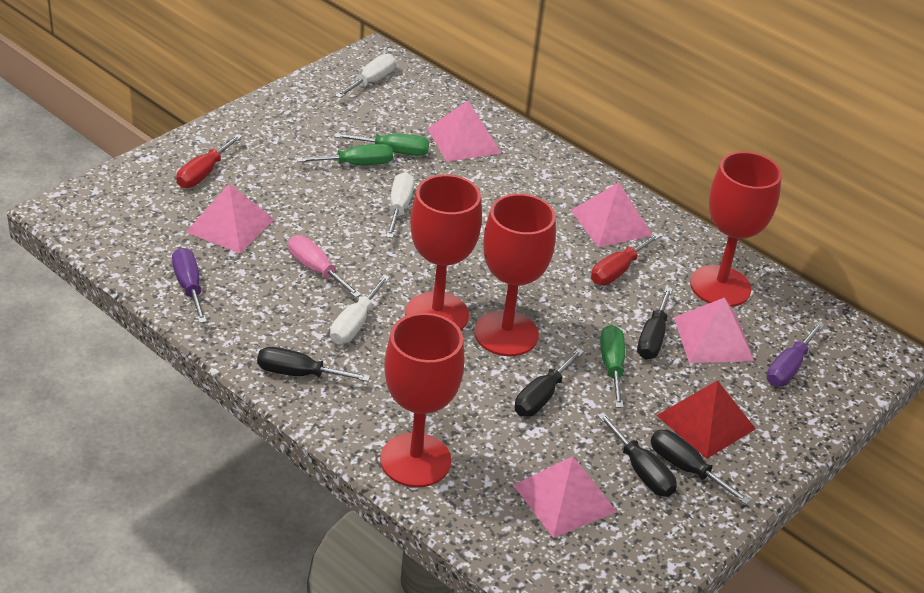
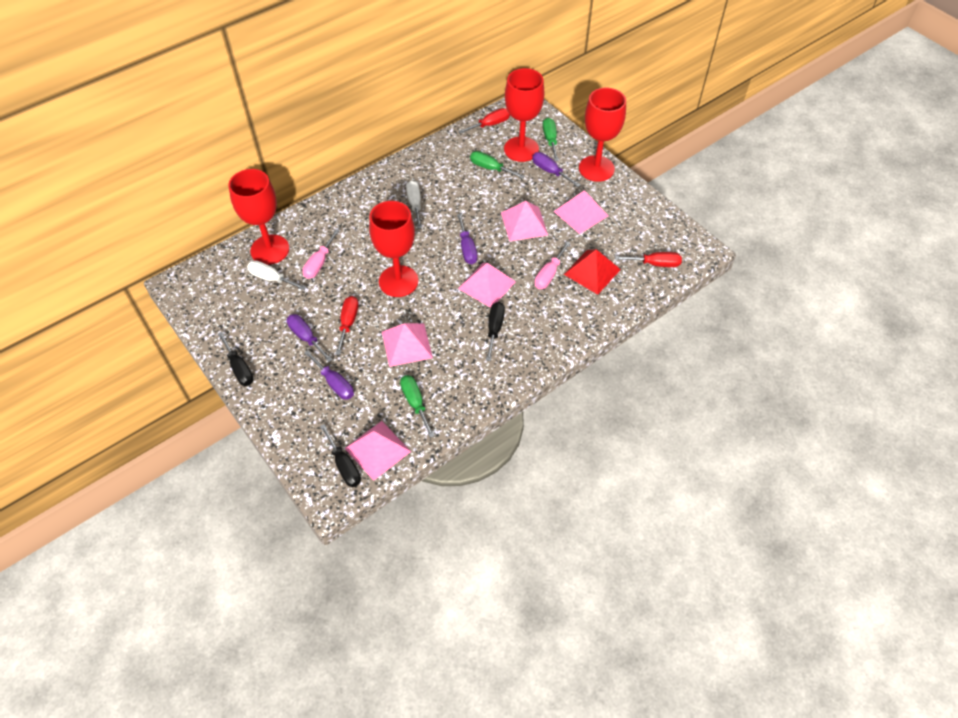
black screwdriver: [257,347,370,382] [515,348,584,417] [597,412,677,497] [637,287,673,359] [651,429,751,505] = 5 -> [218,332,254,386] [320,424,361,487] [486,302,505,361] = 3
pink screwdriver: [288,235,361,298] = 1 -> [302,229,340,279] [534,242,571,289] = 2
purple screwdriver: [172,248,207,323] [767,322,824,386] = 2 -> [287,314,333,362] [304,350,354,399] [457,214,477,264] [532,152,581,187] = 4
red screwdriver: [176,134,243,188] [591,233,660,285] = 2 -> [336,296,359,355] [458,108,510,134] [615,252,682,267] = 3
white screwdriver: [330,275,390,344] [335,54,396,98] [386,172,414,238] = 3 -> [247,260,307,290] [406,180,422,229] = 2

